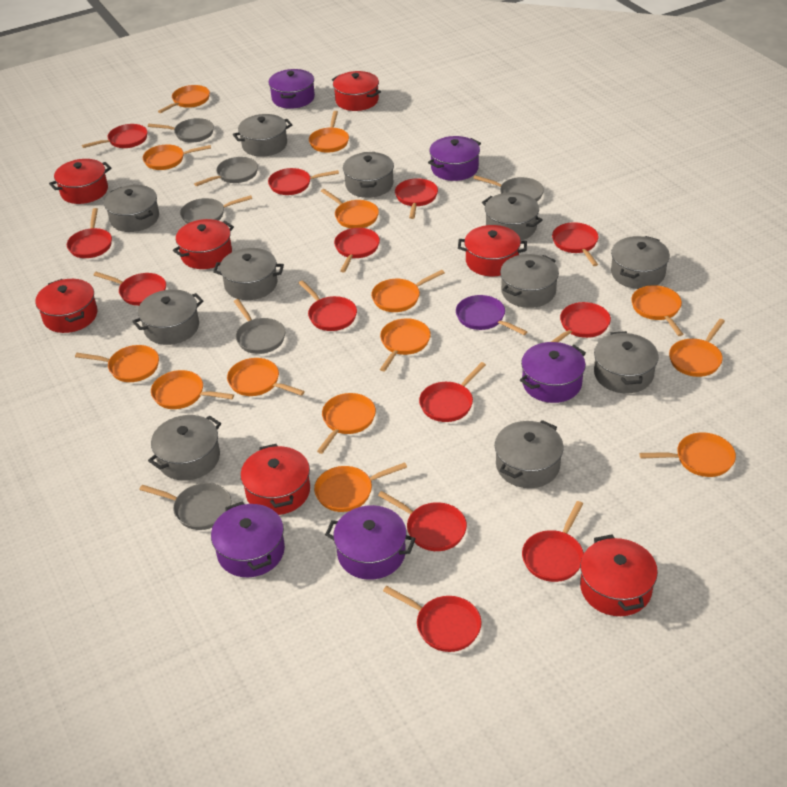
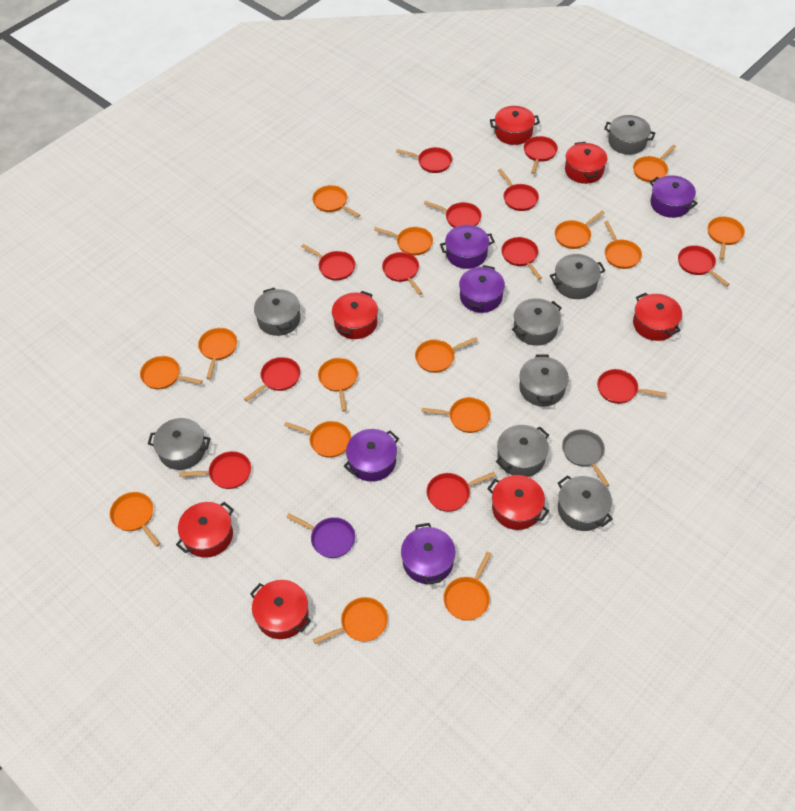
grey pan: [140,483,231,530] [148,118,214,143] [180,195,252,224] [194,157,258,186] [234,299,285,354] [473,175,544,201] = 6 -> [562,429,609,487] = 1
grey pot: [104,185,159,232] [132,289,204,345] [148,415,221,481] [213,248,284,300] [233,114,292,157] [343,152,394,198] [482,192,543,240] [495,420,564,488] [500,254,559,308] [594,331,659,393] [611,236,670,289] = 11 -> [148,418,210,470] [254,288,301,336] [496,425,549,477] [512,298,562,346] [519,354,569,407] [550,254,605,299] [558,475,613,531] [604,115,655,155] = 8
orange pan: [75,345,159,382] [143,145,211,170] [151,370,234,409] [158,85,210,113] [227,358,305,396] [309,111,349,153] [314,462,407,512] [317,393,376,454] [321,189,379,228] [371,270,445,312] [380,318,431,372] [631,285,683,336] [639,432,736,477] [669,319,725,377] = 14 -> [110,492,161,547] [140,356,203,389] [198,328,237,379] [284,421,351,458] [312,185,360,218] [313,597,388,644] [318,358,358,412] [374,227,433,255] [415,337,478,373] [421,397,491,433] [444,552,492,620] [555,211,605,249] [604,221,642,269] [633,145,676,182] [708,217,745,260] = 15
red pan: [67,208,112,258] [82,124,148,148] [94,272,166,306] [268,168,339,195] [299,280,357,331] [334,228,380,272] [378,491,467,551] [383,586,482,652] [395,178,438,219] [419,362,486,422] [522,501,584,582] [551,302,611,342] [552,222,599,266] = 13 -> [179,451,251,489] [244,357,300,402] [301,244,355,280] [382,252,422,295] [396,147,452,173] [424,201,482,228] [427,472,496,512] [498,169,539,211] [501,237,542,280] [524,136,558,174] [597,369,667,404] [678,245,730,287] = 12

